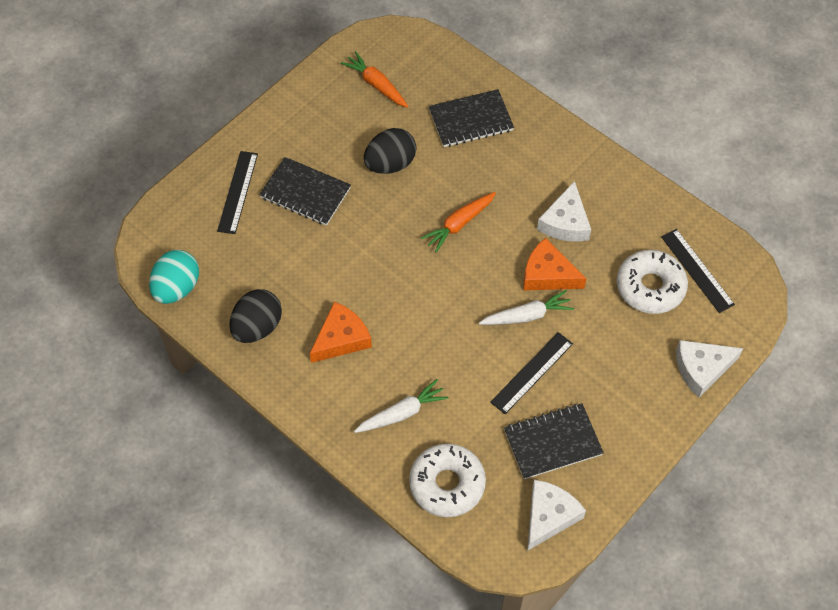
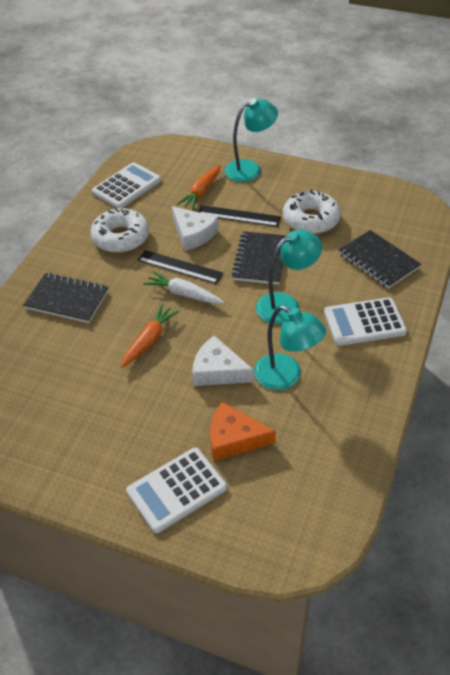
black egg: [229,289,282,343] [364,128,416,174] = 2 -> none = 0
black ruler: [217,151,258,234] [490,332,573,414] [661,229,735,313] = 3 -> [138,250,223,284] [199,205,281,227] = 2
orange cheese: [310,302,372,363] [524,238,587,290] = 2 -> [210,402,276,461] = 1
turquoise egg: [149,250,199,304] = 1 -> none = 0
turquoise lamp: none = 0 -> [225,98,278,182] [254,305,326,390] [256,230,322,324] = 3
white calculator: none = 0 -> [92,162,161,209] [126,448,227,533] [324,297,407,346] = 3
white carrot: [354,379,449,433] [479,290,574,325] = 2 -> [144,271,224,304] = 1
white cheese: [527,480,586,551] [537,181,591,242] [676,340,743,398] = 3 -> [172,206,219,251] [192,336,254,386] = 2

